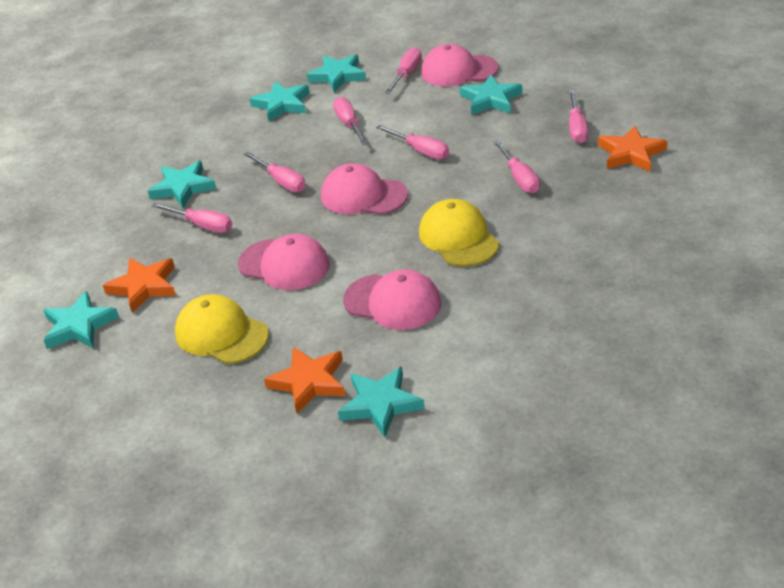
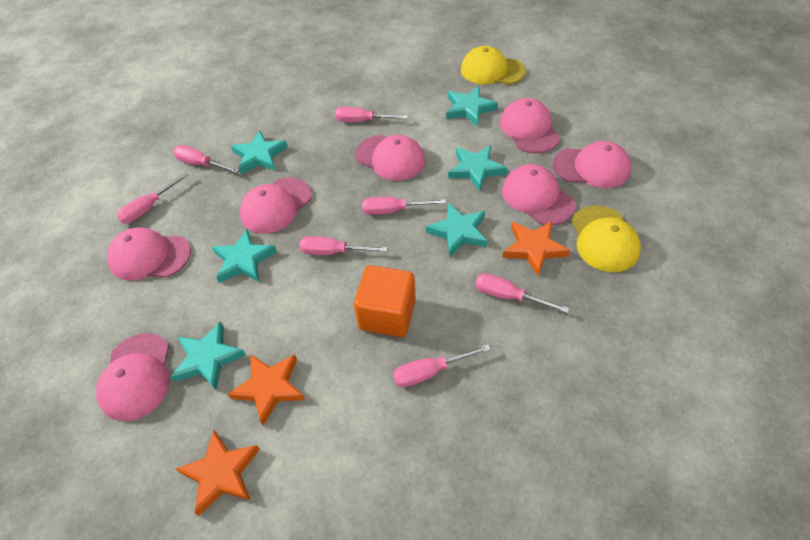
orange cube: none = 0 -> [354,265,416,337] = 1
pink cap: [238,234,330,290] [321,163,408,215] [343,269,441,330] [421,44,499,86] = 4 -> [96,333,170,421] [107,227,191,281] [240,177,312,234] [355,135,425,181] [500,98,560,153] [502,164,576,225] [553,141,631,188] = 7

